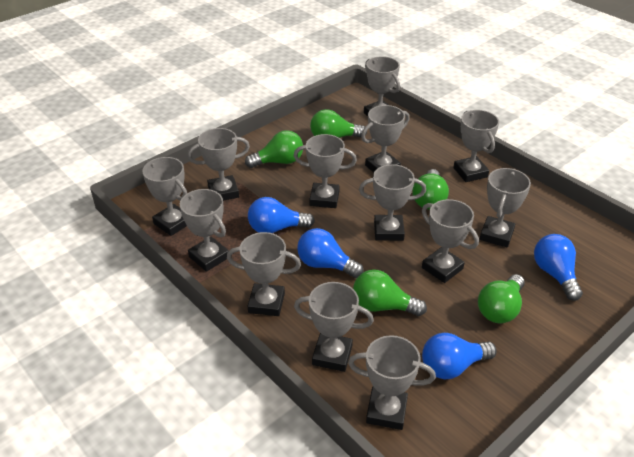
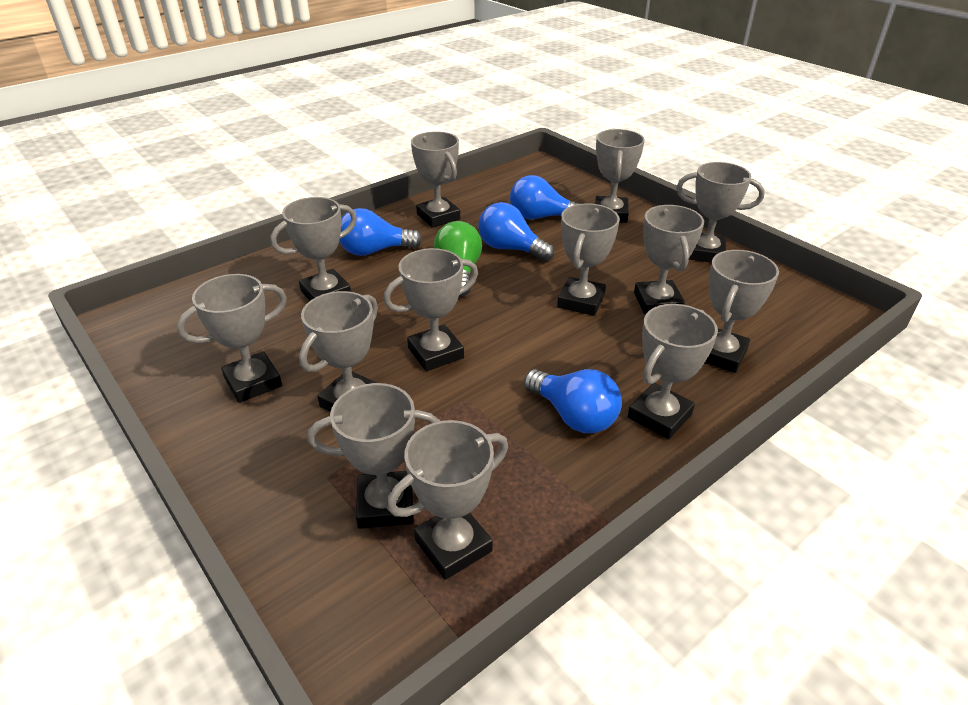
green light bulb: [245,130,303,168] [310,109,367,138] [353,269,427,316] [412,169,449,209] [478,274,525,324] = 5 -> [434,221,482,297] = 1

